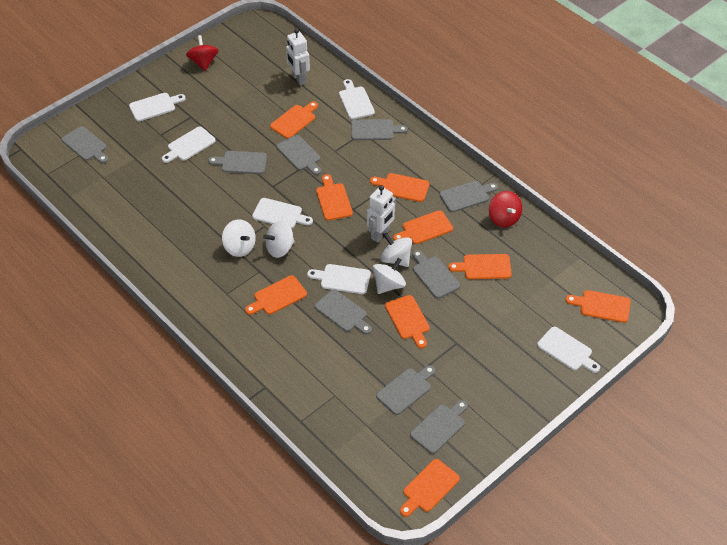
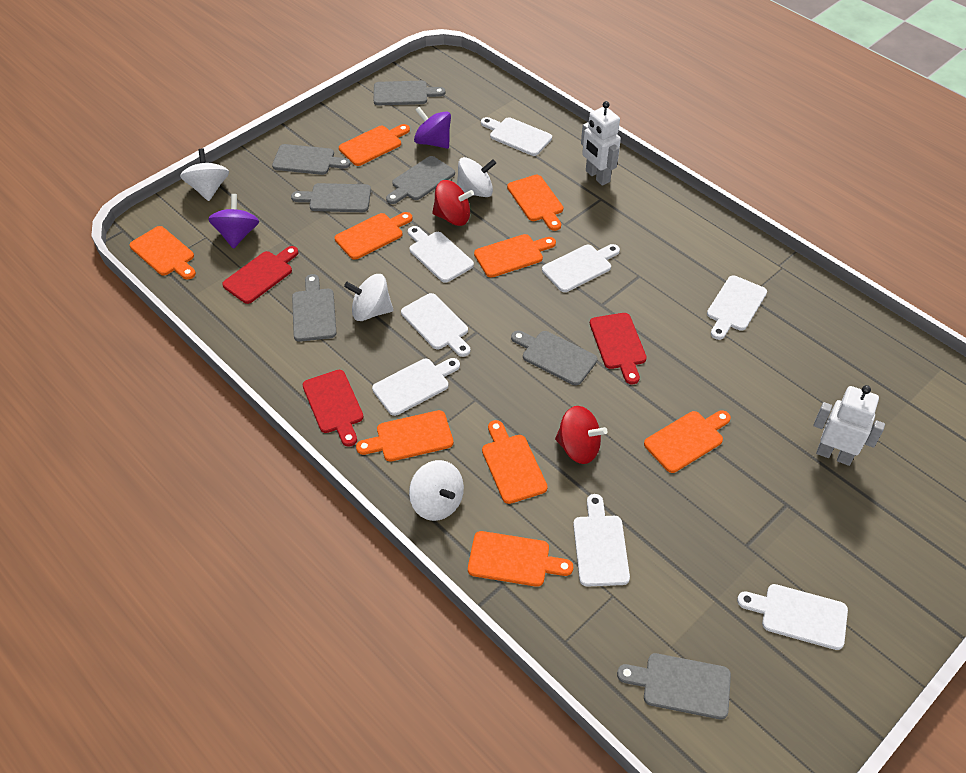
grey cutting board: [62,126,108,163] [208,151,267,174] [277,135,321,175] [315,289,372,335] [351,119,408,140] [376,365,435,415] [410,400,468,454] [412,250,460,299] [440,181,498,212] = 9 -> [272,144,351,175] [291,183,371,212] [292,274,336,342] [374,81,445,105] [386,156,455,204] [511,330,597,386] [617,653,731,719] = 7
purple spinning top: none = 0 -> [208,194,259,249] [414,107,451,149] = 2
red cutting board: none = 0 -> [222,246,298,304] [302,370,364,447] [590,313,647,384] = 3
white cutting board: [129,93,186,121] [162,127,215,163] [252,198,313,229] [307,264,371,294] [339,79,375,119] [537,327,600,373] = 6 -> [372,358,460,416] [401,293,470,357] [408,226,474,283] [481,117,552,156] [542,244,620,292] [573,494,630,587] [707,275,767,340] [737,584,848,650] = 8

